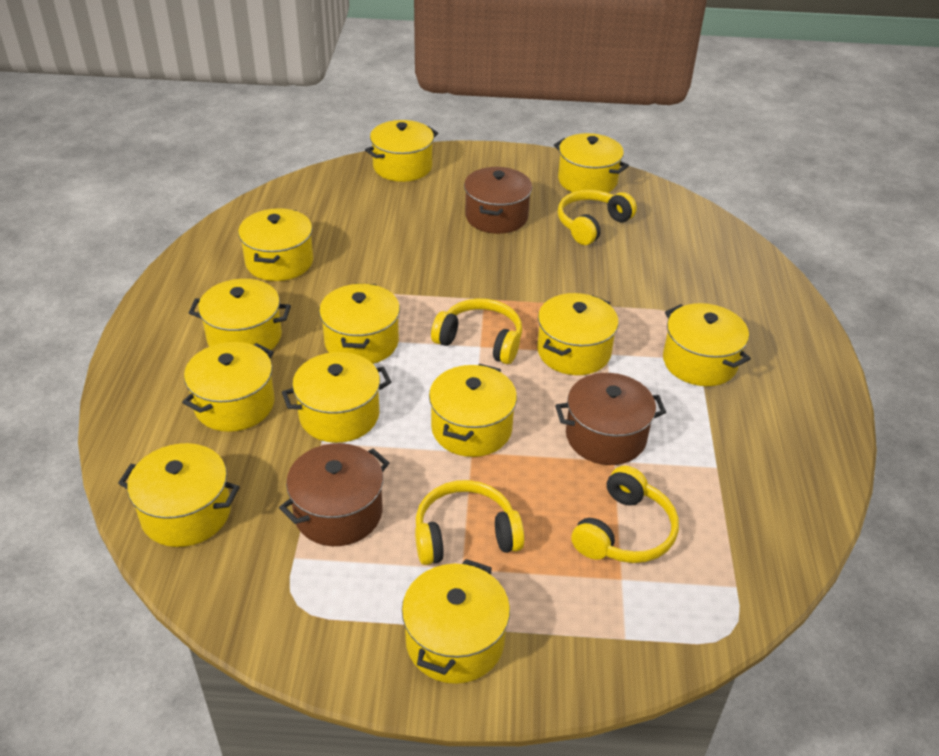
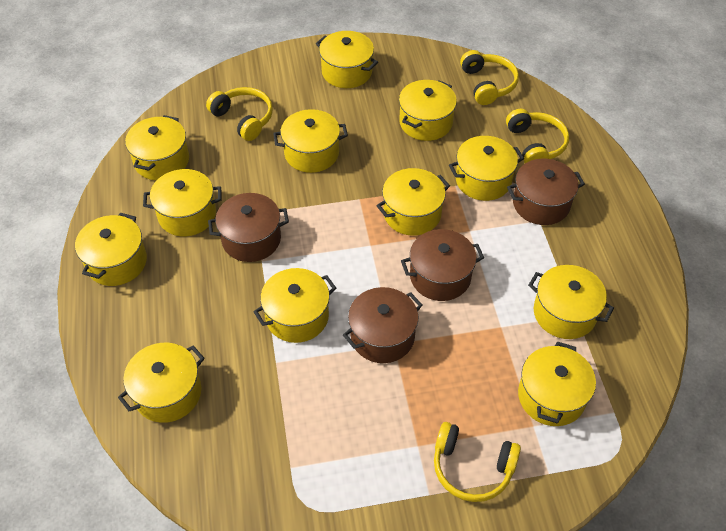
brown pot: [279,443,389,546] [464,167,532,234] [555,373,666,465] = 3 -> [208,193,289,262] [343,287,422,363] [401,229,484,301] [507,158,585,225] = 4

